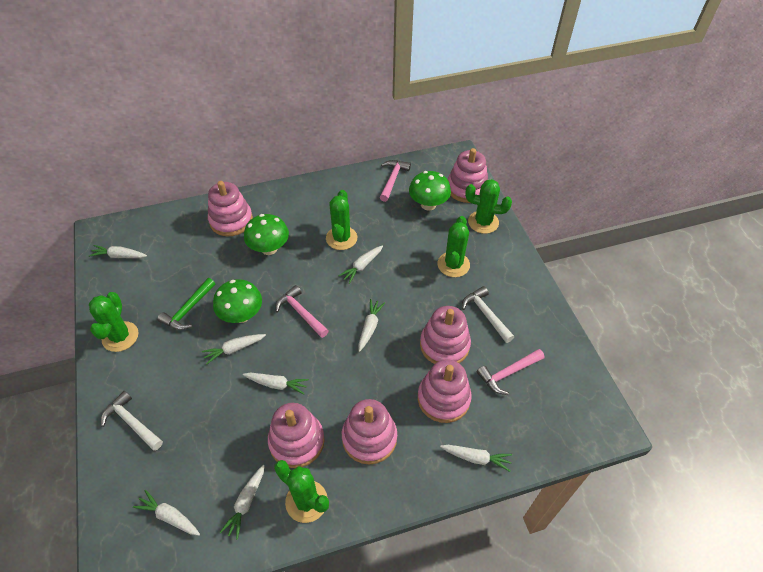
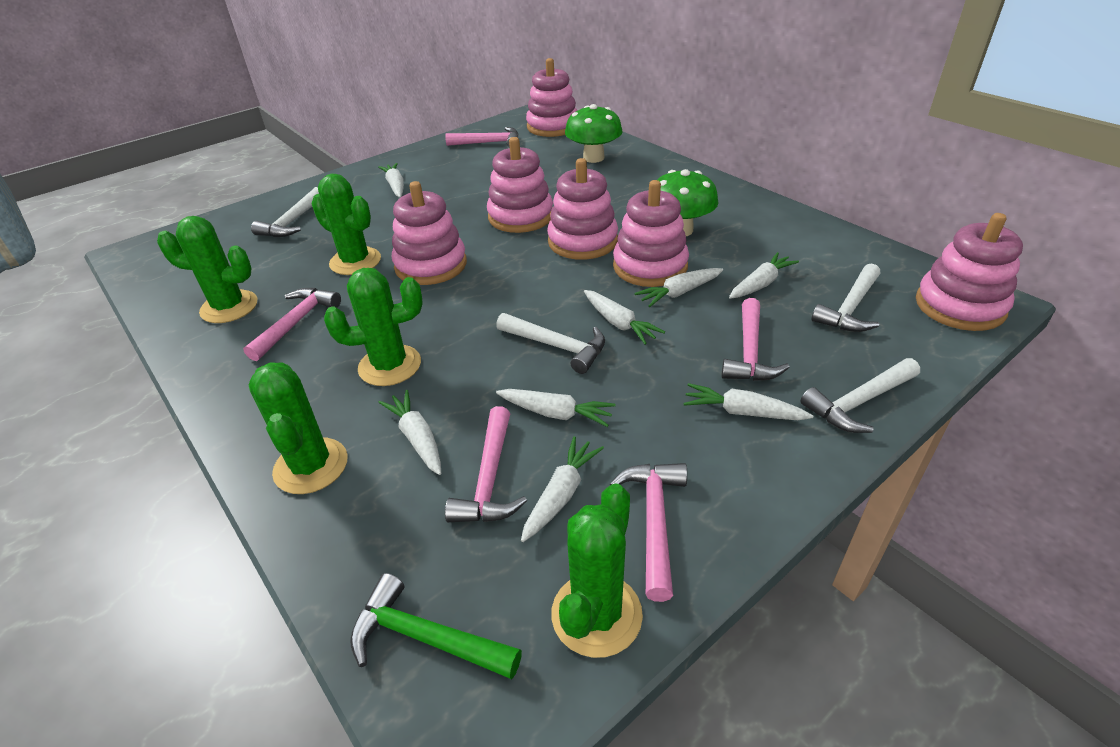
green mushroom: [213,279,262,323] [244,214,289,255] [409,171,451,211] = 3 -> [565,104,623,163] [657,169,718,236] = 2
pink hammer: [275,285,329,338] [380,160,411,202] [477,349,545,395] = 3 -> [243,288,341,361] [445,127,519,147] [445,406,527,522] [610,463,687,602] [721,298,790,381] = 5
white hammer: [101,391,163,451] [462,286,514,343] = 2 -> [251,187,319,237] [496,313,605,374] [801,358,920,433] [811,263,880,332] = 4

